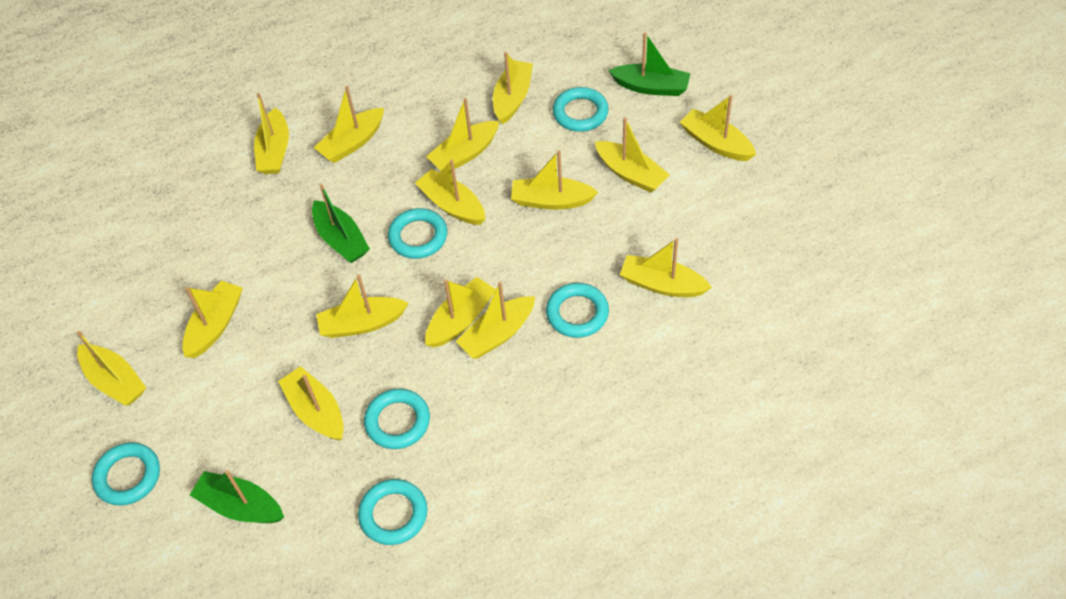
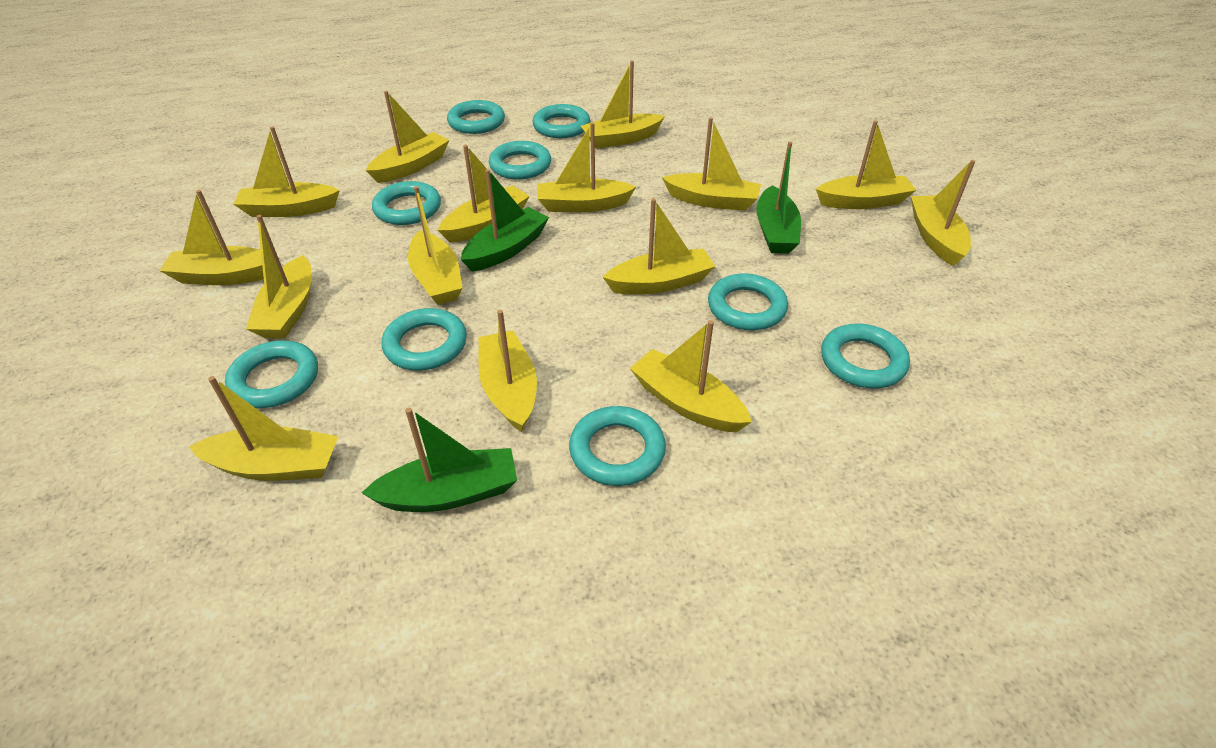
turquoise ring: [92,442,160,506] [358,479,427,545] [364,389,430,449] [388,208,447,259] [546,283,609,338] [553,87,609,132] = 6 -> [225,340,318,408] [372,181,441,225] [381,308,467,371] [447,100,505,134] [489,141,551,180] [533,104,590,138] [569,406,666,486] [708,273,788,330] [821,324,910,388] = 9

